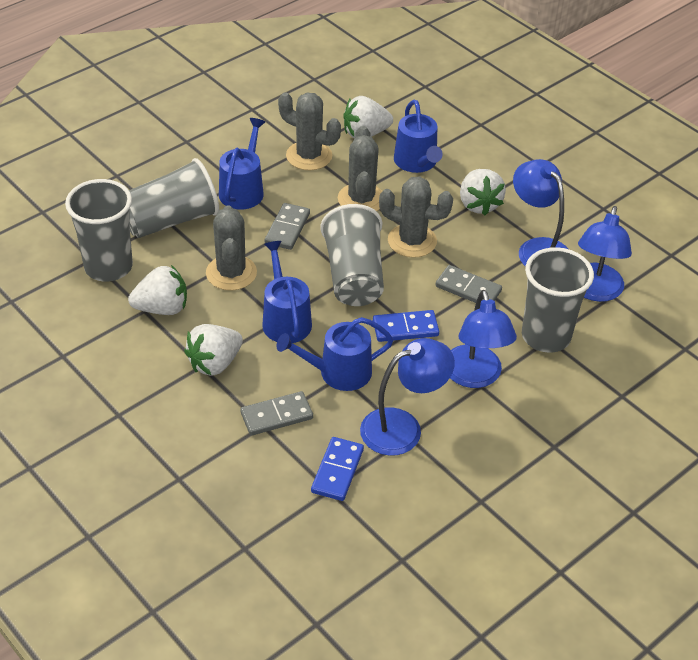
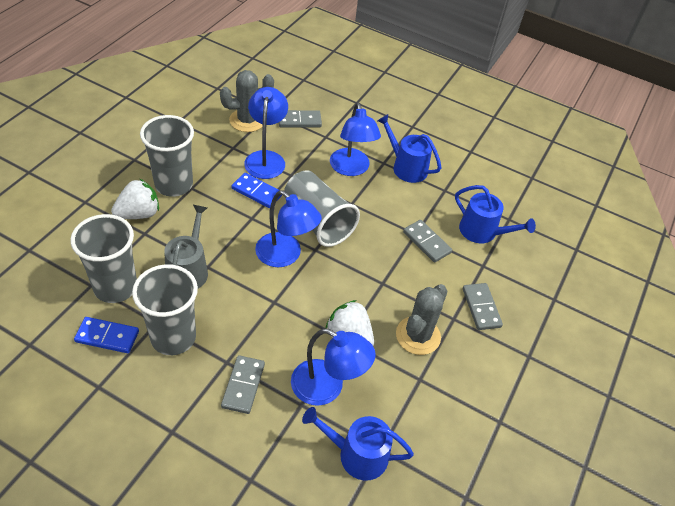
blue watering can: [219,118,265,210] [262,241,312,343] [277,317,393,391] [394,100,443,173] = 4 -> [302,407,414,481] [377,114,441,183] [455,185,536,243] = 3
grey cactus: [206,205,257,291] [278,92,341,170] [338,126,382,211] [379,176,453,258] = 4 -> [220,70,274,132] [396,284,448,355] = 2
grey domino: [240,391,313,436] [265,203,310,250] [436,265,502,303] = 3 -> [221,355,265,414] [279,110,322,127] [403,220,452,262] [463,283,503,330] = 4
grey watering can: none = 0 -> [164,205,208,289] = 1
white strawberry: [128,265,187,315] [184,324,243,376] [343,96,393,138] [460,169,506,216] = 4 -> [111,179,159,219] [325,300,374,346] = 2

